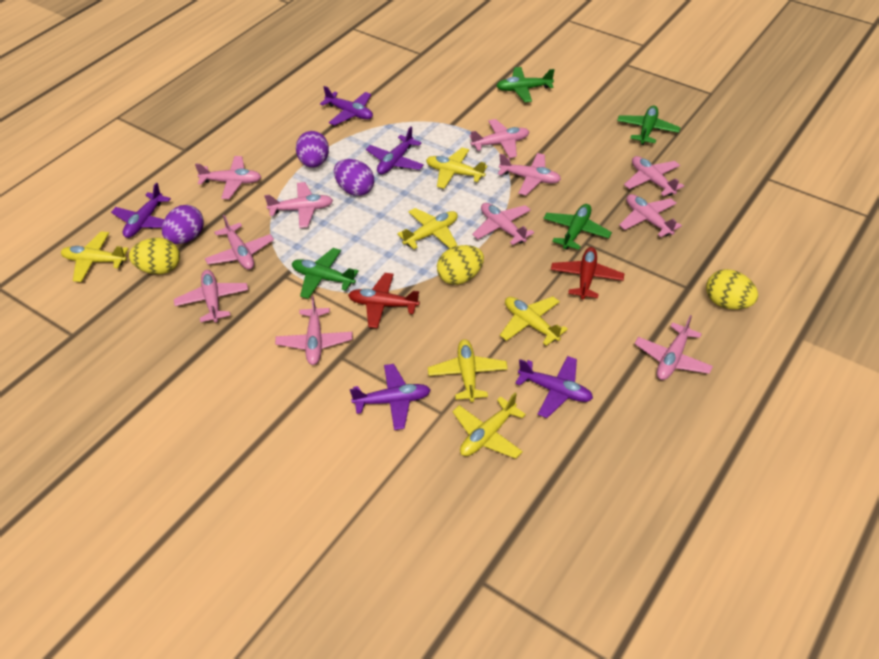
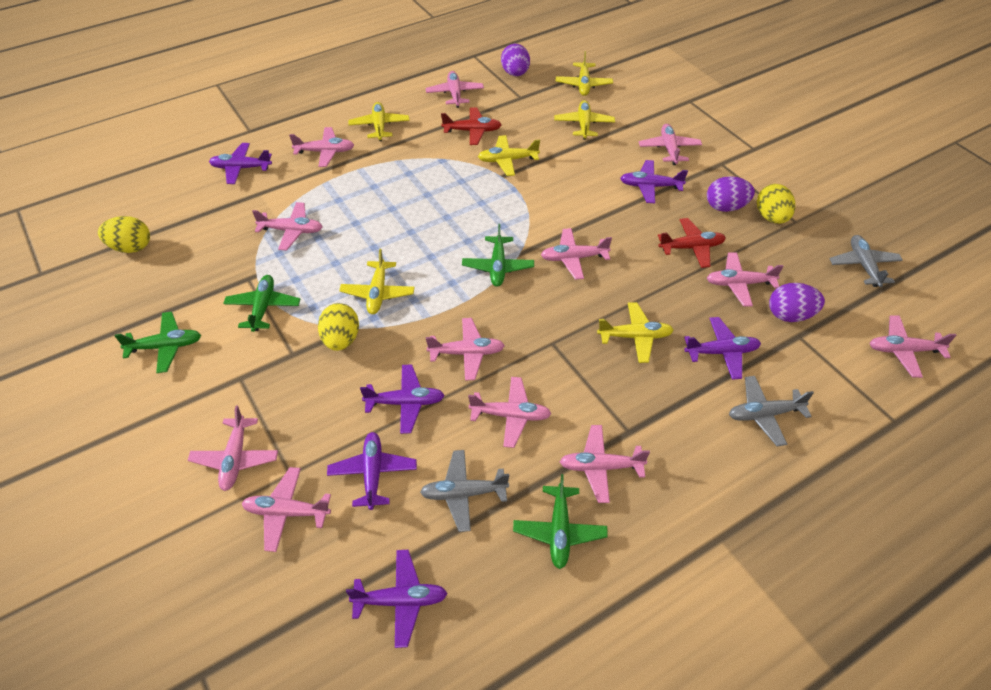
grey plane: none = 0 -> [420,450,509,532] [729,376,814,446] [829,235,903,287] = 3
pink plane: [174,270,248,323] [195,156,261,199] [205,215,274,270] [264,182,333,228] [275,296,352,365] [470,119,529,158] [472,203,534,245] [498,153,561,195] [619,194,682,237] [624,156,684,196] [634,315,713,380] = 11 -> [188,405,278,491] [242,467,331,552] [252,202,323,251] [289,127,354,167] [426,71,484,108] [426,318,505,381] [468,377,552,448] [541,228,612,280] [560,425,650,503] [639,124,702,165] [707,252,784,306] [869,315,957,378] = 12
purple plane: [111,183,171,238] [320,86,373,125] [350,364,431,430] [366,126,424,174] [515,356,593,418] = 5 -> [209,143,272,184] [327,432,417,510] [346,550,448,648] [360,364,445,434] [620,160,688,203] [684,317,761,380] = 6

